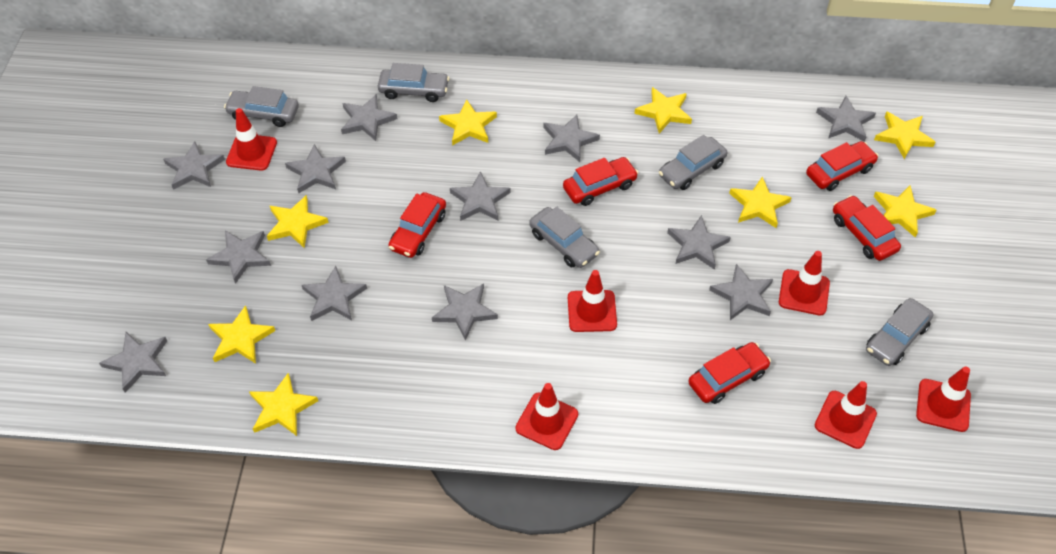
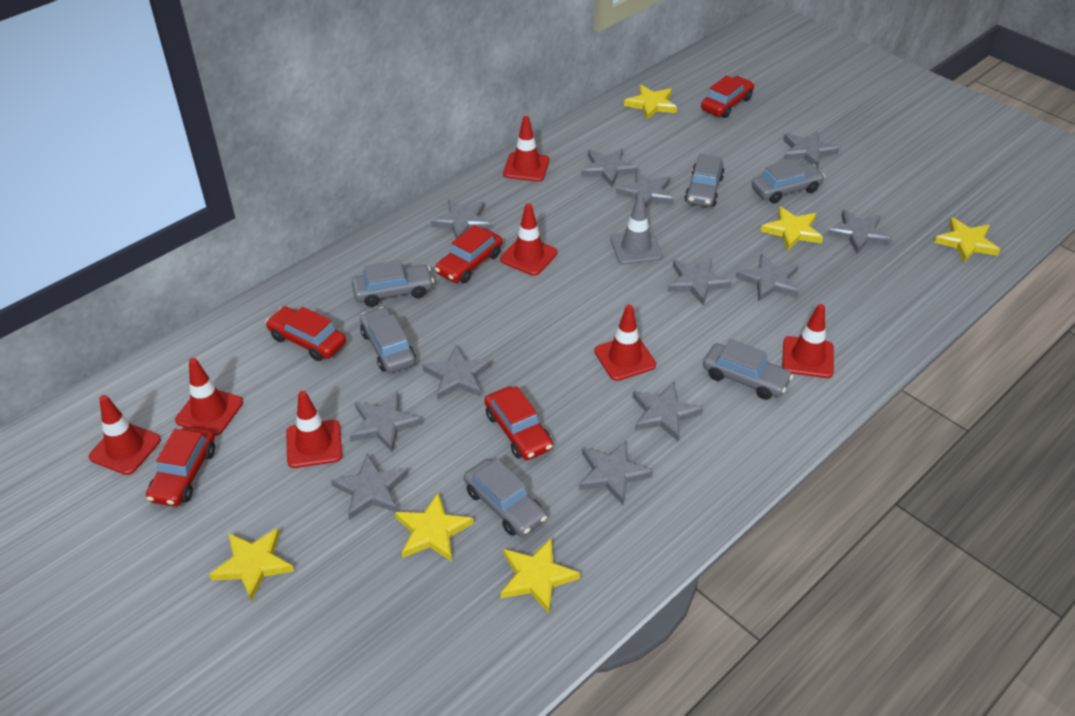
grey car: [224,86,299,127] [378,63,449,102] [529,207,600,268] [659,135,727,190] [866,298,933,366] = 5 -> [352,260,434,307] [360,307,416,373] [464,459,547,537] [684,154,725,207] [703,339,793,400] [752,159,825,203] = 6
grey traffic cone: none = 0 -> [610,195,662,265] = 1
red traffic cone: [226,108,277,171] [515,383,578,450] [568,270,617,332] [779,251,830,315] [815,381,877,449] [916,366,971,432] = 6 -> [89,395,161,475] [175,358,243,436] [286,391,342,468] [500,203,558,276] [503,116,550,182] [594,305,656,381] [782,304,834,378] = 7
yellow star: [208,305,275,364] [249,373,318,436] [267,195,329,248] [439,99,497,146] [635,87,692,133] [729,176,792,228] [874,111,936,159] [874,185,936,238] = 8 -> [209,528,294,601] [395,492,474,561] [501,538,580,613] [624,85,677,120] [761,206,823,251] [934,217,1000,263] = 6

